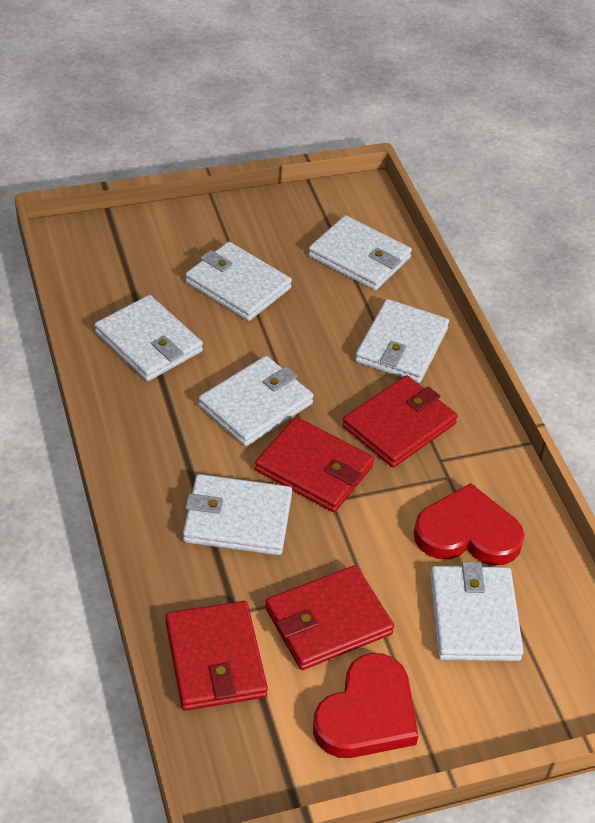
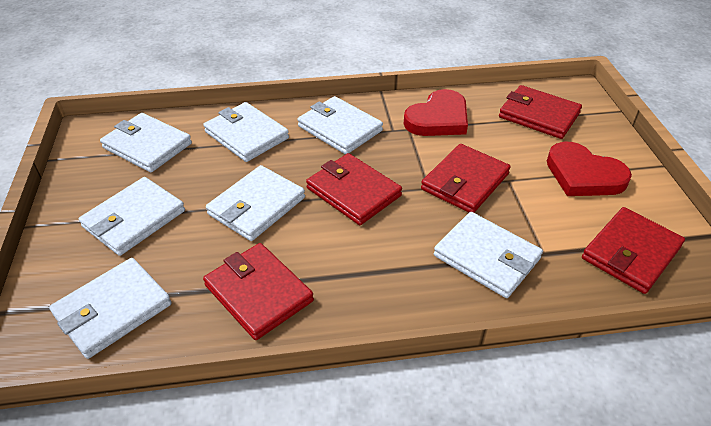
red wallet: [165,601,268,711] [255,417,374,512] [265,565,394,670] [342,375,458,468] = 4 -> [203,243,314,340] [306,153,402,225] [421,144,511,213] [499,85,582,139] [582,207,685,294] = 5

